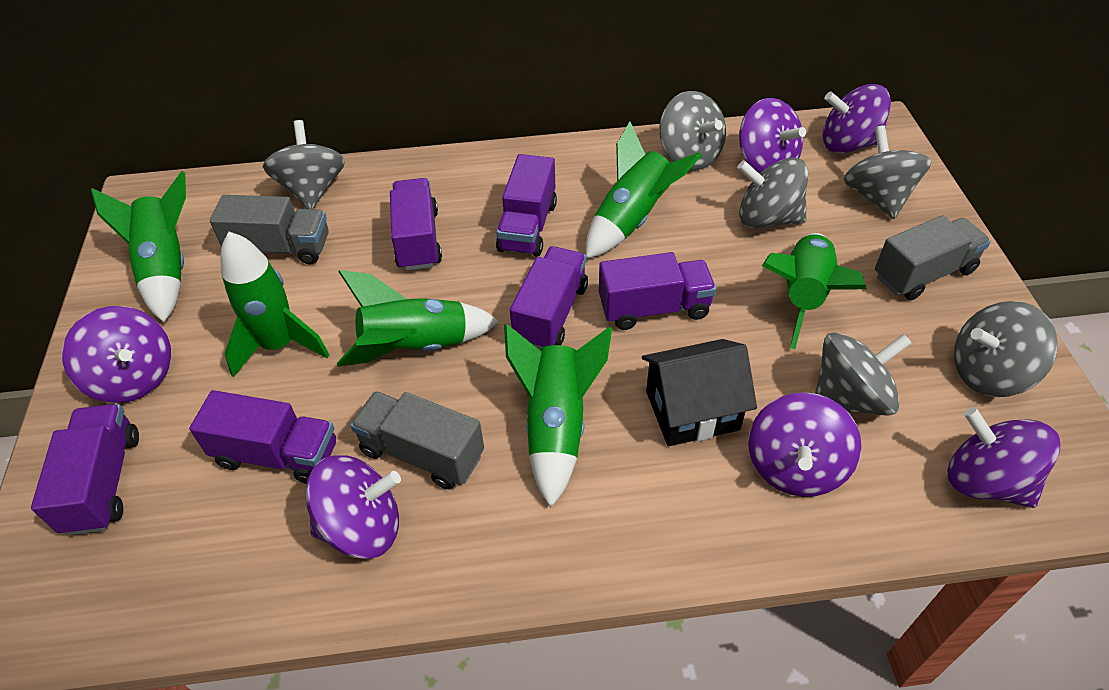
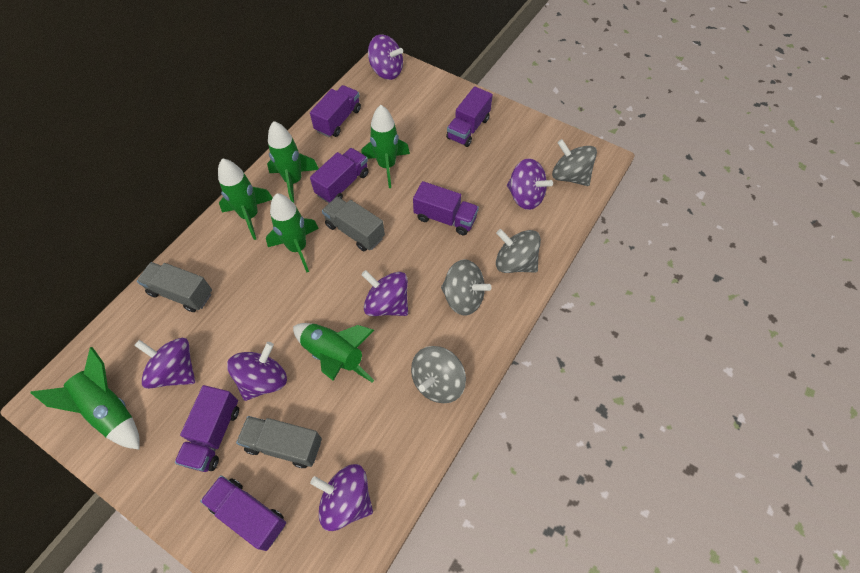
black house: [642,339,757,446] = 1 -> none = 0
grey spinning top: [263,120,345,209] [659,91,726,170] [737,157,808,228] [815,332,912,416] [844,125,931,219] [954,301,1057,397] = 6 -> [411,346,466,403] [441,259,491,316] [496,229,541,273] [552,139,597,186] = 4

